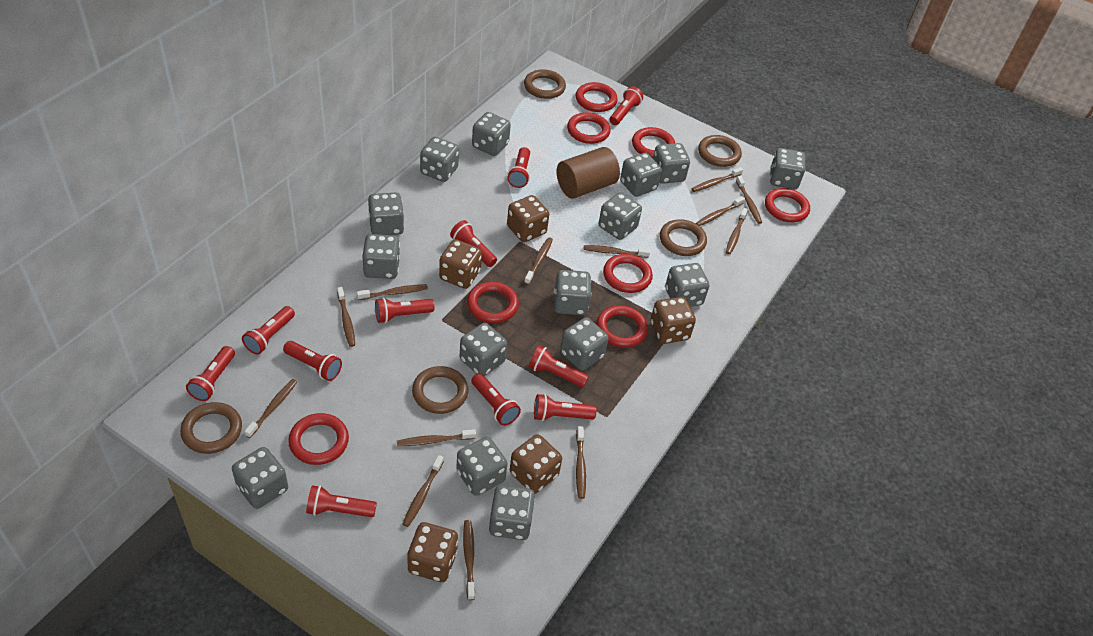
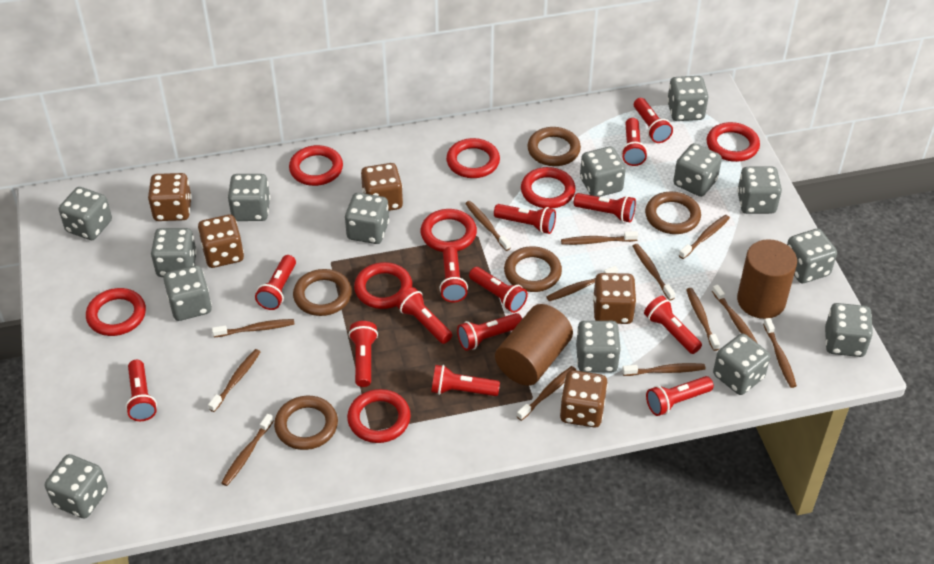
brown cylinder: [557,147,620,199] = 1 -> [495,304,573,386] [737,239,797,319] = 2
grey dice: [232,447,288,509] [362,234,400,279] [368,193,404,235] [420,137,459,182] [456,437,508,496] [460,323,507,376] [472,112,511,156] [489,485,535,540] [554,270,591,315] [560,317,609,371] [599,193,642,240] [620,153,662,197] [653,143,690,184] [665,263,709,307] [770,148,806,189] = 15 -> [45,454,108,519] [59,187,112,240] [151,228,197,277] [163,265,212,321] [228,174,270,221] [345,193,389,244] [576,321,621,373] [580,147,626,197] [667,76,709,121] [673,143,722,197] [713,333,770,395] [737,166,782,214] [787,229,837,283] [825,303,873,357] = 14
red flashlight: [186,346,235,401] [242,306,295,355] [283,341,342,381] [306,485,377,517] [375,298,434,323] [450,220,497,267] [471,373,521,426] [507,147,530,188] [528,345,589,388] [534,394,597,421] [610,86,643,125] = 11 -> [126,360,157,421] [255,255,296,310] [349,321,378,387] [396,287,452,344] [431,365,500,396] [439,247,468,302] [457,313,522,351] [469,267,528,313] [494,204,556,234] [574,193,636,222] [621,118,647,166] [634,98,673,143] [644,296,702,354] [646,376,714,416] = 14

